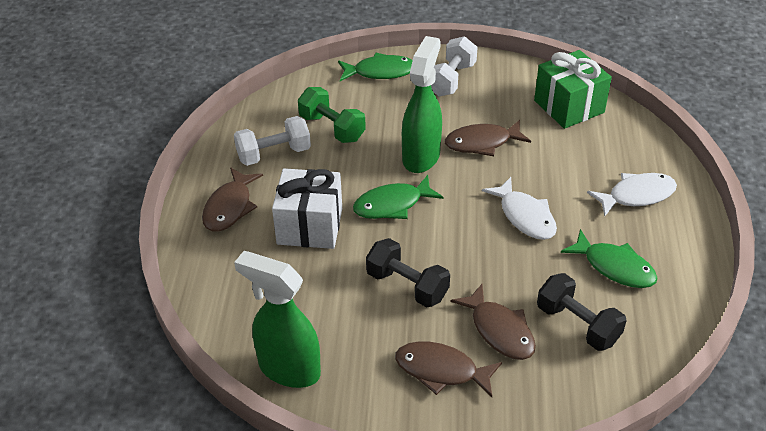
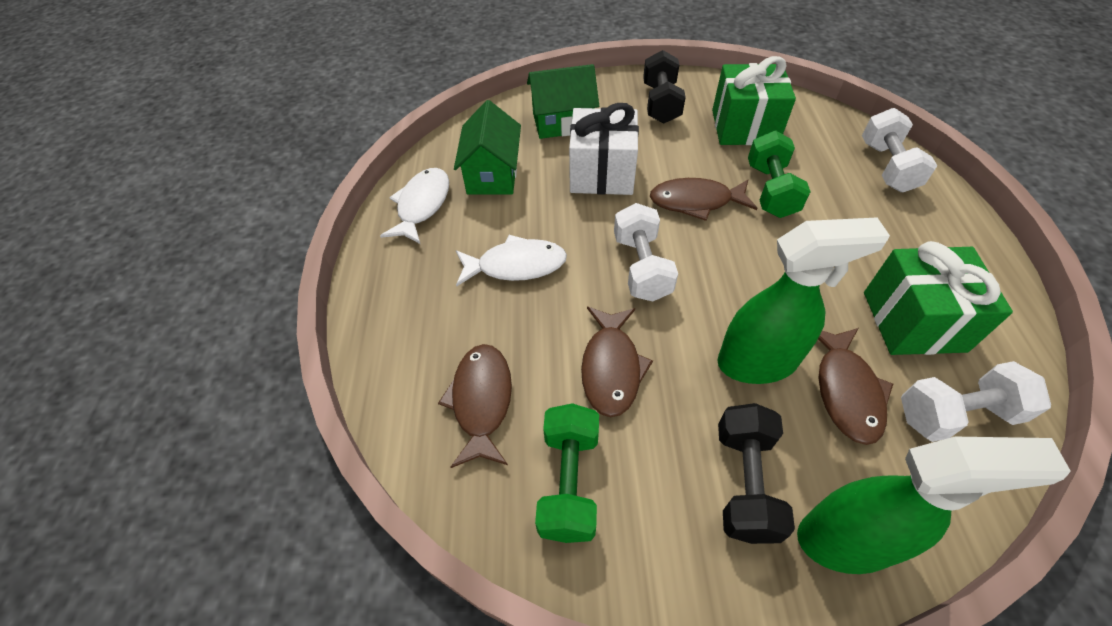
green dumbbell: [298,87,366,143] = 1 -> [535,403,599,543] [748,130,811,218] = 2
green fish: [338,53,413,81] [353,175,444,219] [561,229,657,288] = 3 -> none = 0
green gift: [534,50,612,129] = 1 -> [712,56,796,145] [864,241,1013,355] = 2
green house: none = 0 -> [454,100,521,195] [527,64,599,139] = 2
white dumbbell: [234,116,311,166] [431,36,478,96] = 2 -> [614,203,678,302] [862,108,937,192] [901,361,1051,442] = 3

